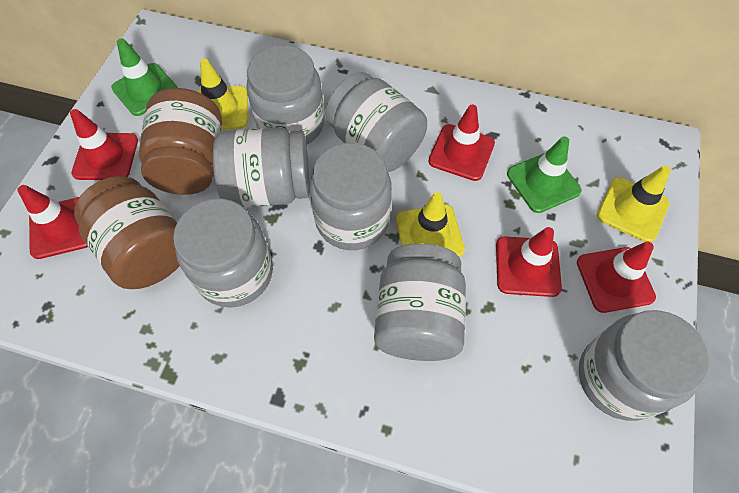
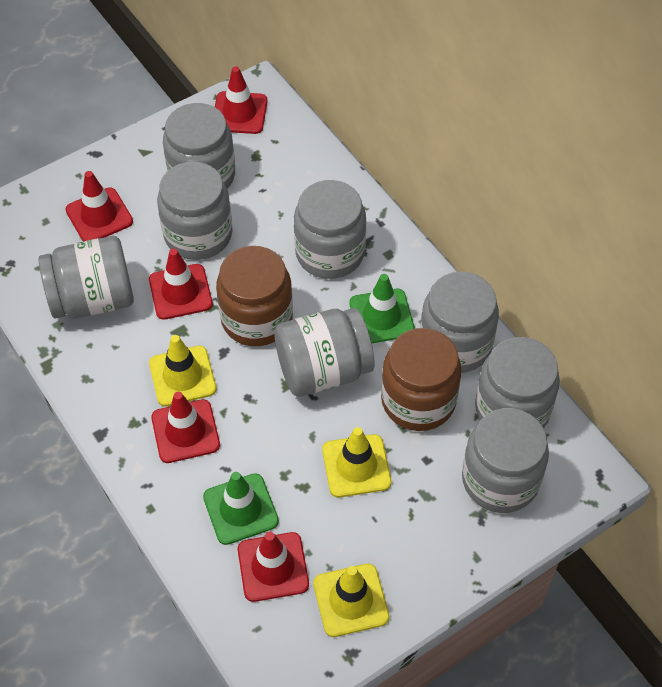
grey jar: [173,199,273,308] [213,127,310,208] [246,45,325,145] [310,143,392,250] [326,72,427,172] [374,243,466,361] [579,310,710,421] = 7 -> [38,236,134,319] [157,162,233,260] [163,103,235,189] [274,308,375,397] [294,180,366,279] [420,272,499,373] [462,408,549,513] [475,337,560,428] = 8

